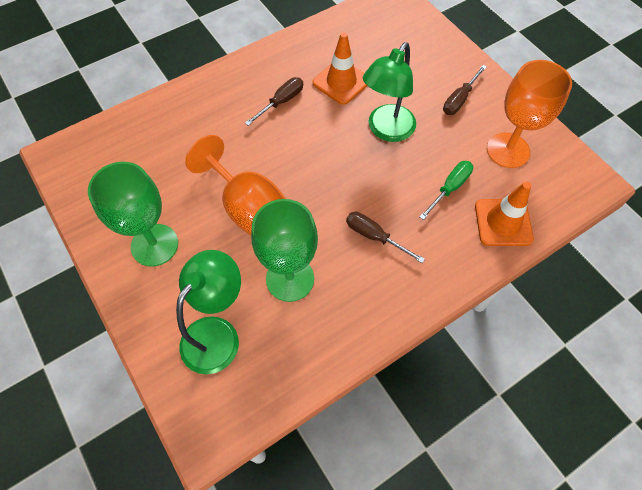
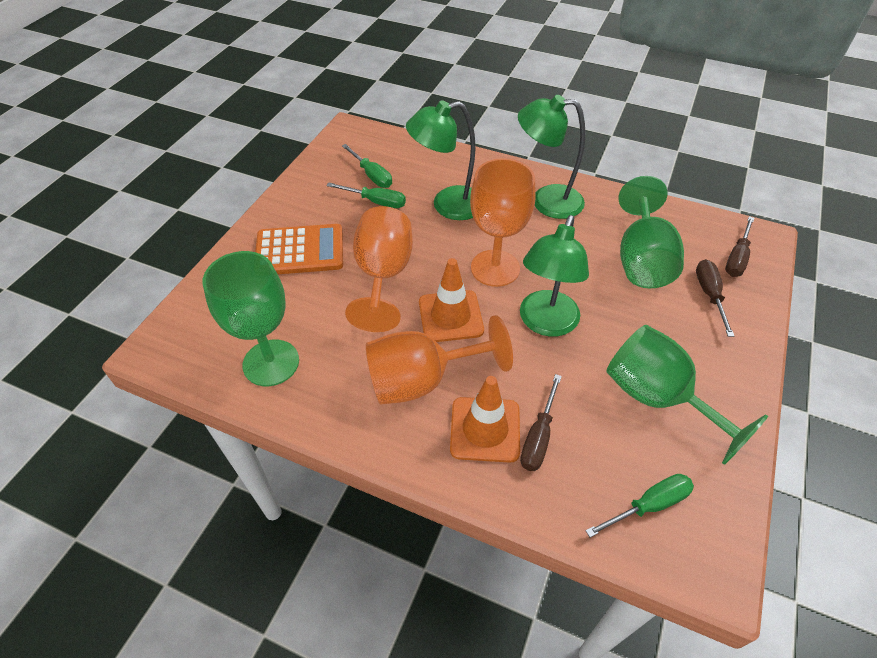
green goblet: [88,162,178,267] [251,199,318,302] = 2 -> [203,251,299,386] [607,325,768,465] [619,176,684,288] = 3
green lamp: [176,250,241,374] [363,42,416,142] = 2 -> [406,100,476,220] [518,95,585,219] [520,215,589,337] = 3
green screwdriver: [420,161,473,220] = 1 -> [326,182,406,208] [342,144,392,188] [585,474,694,538] = 3
orange calculator: none = 0 -> [255,224,343,274] = 1
orange goblet: [185,135,286,236] [487,60,572,168] = 2 -> [345,206,413,332] [366,315,513,404] [470,158,535,287] = 3

